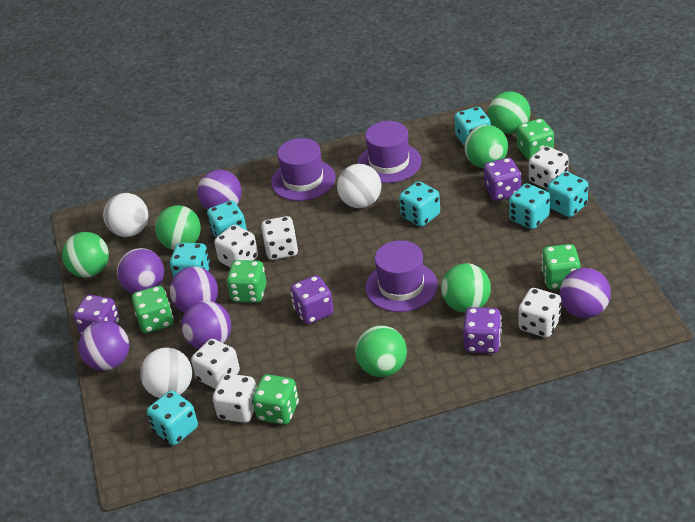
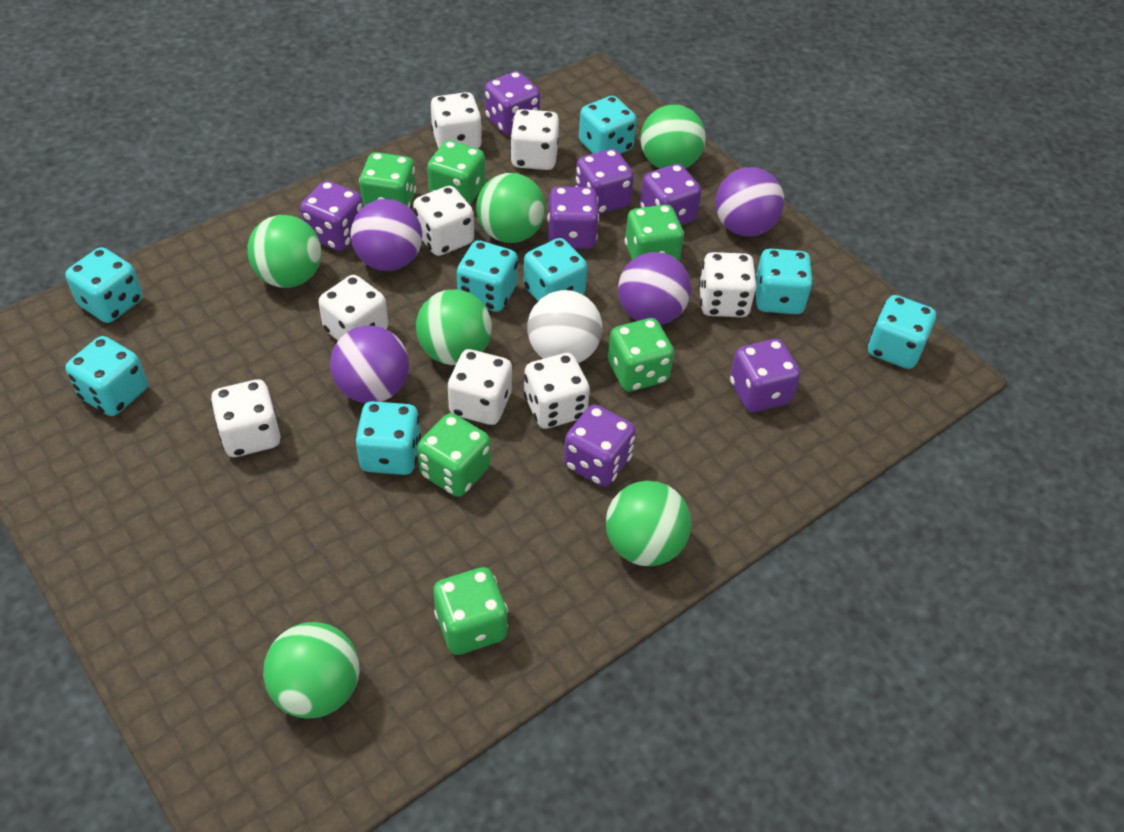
green dice: [132,286,174,333] [226,260,267,303] [252,374,299,425] [517,119,554,160] [541,244,580,289] = 5 -> [359,152,416,208] [417,413,491,497] [427,140,485,205] [433,567,508,655] [608,318,674,392] [625,204,684,261] = 6
purple ball: [79,321,129,371] [117,248,164,294] [170,267,218,313] [181,301,231,349] [197,170,242,210] [560,268,611,318] = 6 -> [330,325,409,403] [351,199,422,271] [618,252,691,325] [715,167,784,236] = 4
purple dice: [74,295,120,335] [290,275,334,324] [463,307,502,353] [484,158,521,201] = 4 -> [300,181,363,251] [485,71,540,135] [547,187,599,249] [564,405,636,487] [575,149,634,214] [640,164,701,225] [730,339,800,412] = 7
purple hat: [271,138,336,201] [357,121,422,183] [365,240,438,312] = 3 -> none = 0
turquoise dice: [147,391,198,445] [170,243,210,278] [207,201,247,238] [399,181,440,227] [455,107,490,145] [509,183,550,229] [547,172,588,217] = 7 -> [65,247,143,323] [65,336,148,416] [355,401,421,475] [457,240,518,312] [524,238,587,301] [579,96,637,154] [755,249,813,314] [868,295,936,369] = 8
white ball: [103,193,148,237] [140,348,192,398] [337,164,381,208] = 3 -> [527,290,602,363] = 1
white dice: [191,339,240,389] [213,373,257,423] [214,225,258,267] [261,216,298,260] [519,288,562,337] [529,146,569,189] = 6 -> [211,379,280,457] [319,275,388,340] [413,186,474,256] [431,92,482,149] [447,349,512,425] [510,109,559,170] [524,353,590,429] [699,252,756,317] = 8

